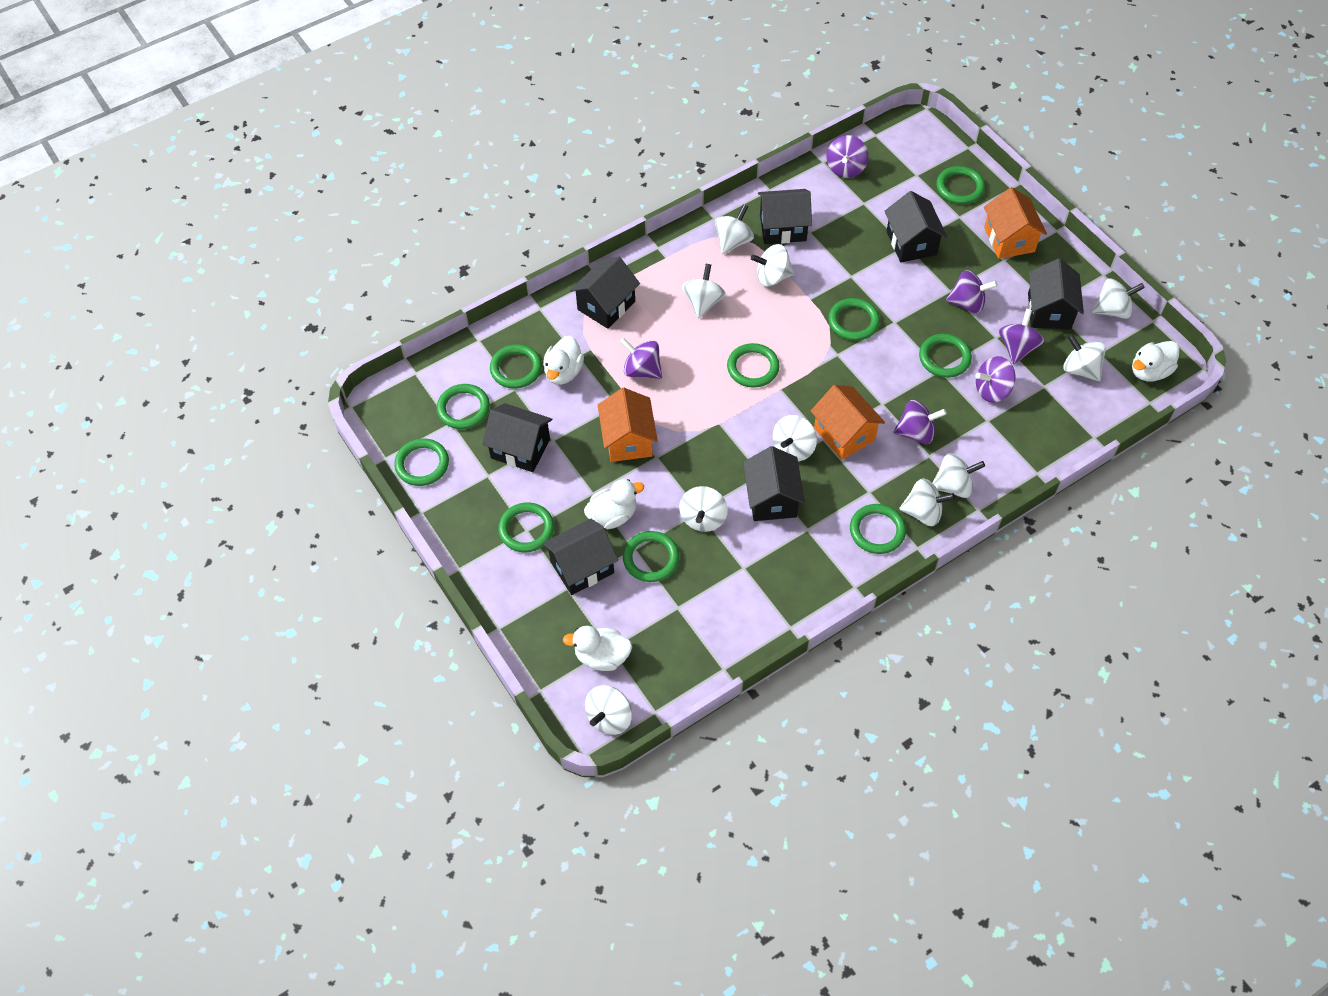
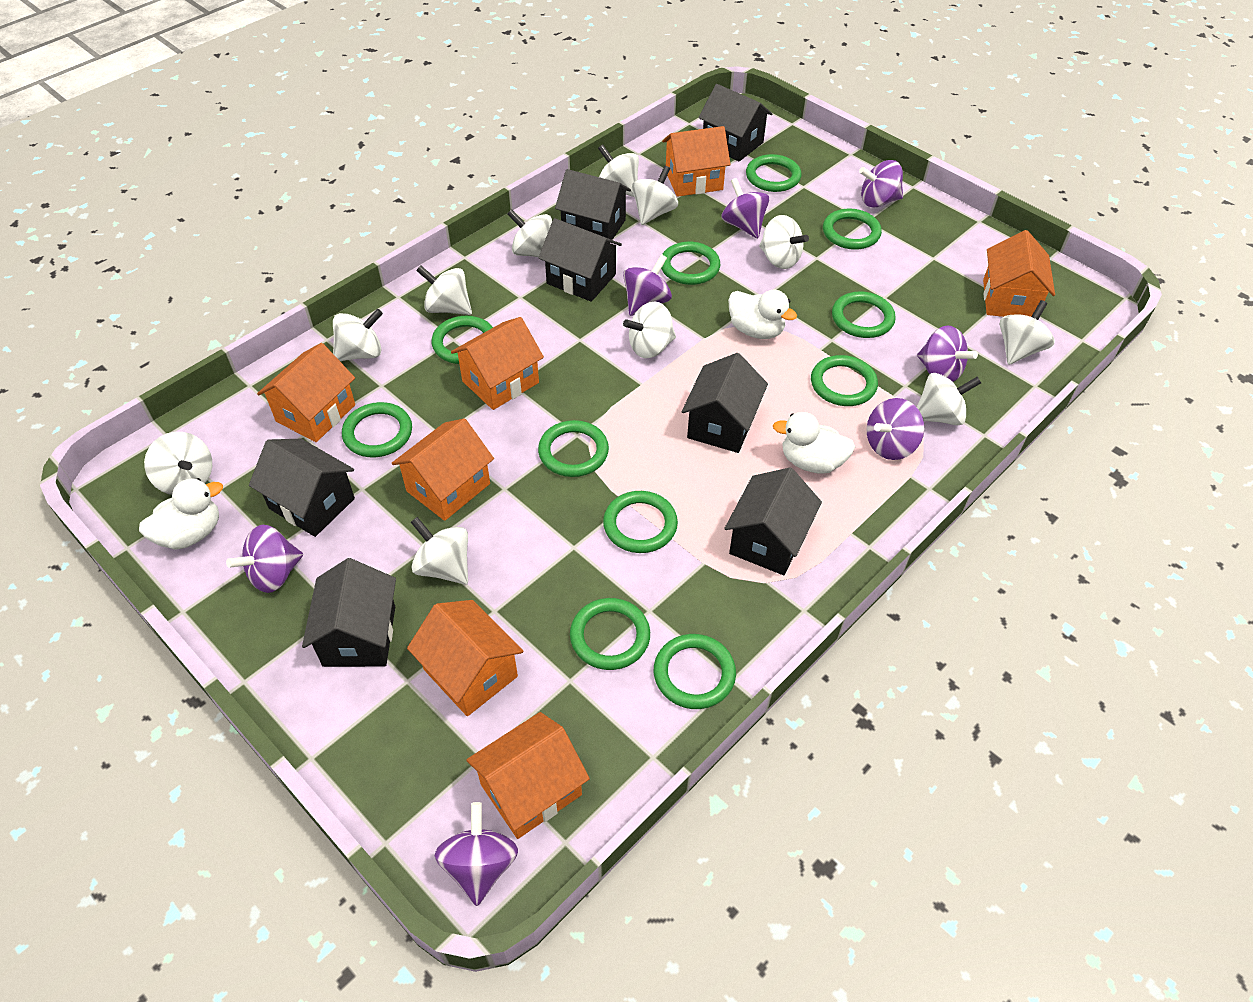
green ring: [394,438,449,486] [437,384,490,429] [490,344,542,388] [498,502,554,552] [623,531,679,582] [727,343,780,388] [828,298,880,341] [850,504,906,554] [919,334,972,378] [936,166,985,204] = 10 -> [342,402,412,457] [432,316,493,364] [538,420,609,477] [570,598,650,670] [603,491,678,553] [654,634,736,709] [661,242,720,285] [746,154,801,192] [811,355,878,406] [823,208,882,250] [832,291,896,338] = 11
orange house: [598,388,658,462] [811,385,885,460] [984,187,1047,259] = 3 -> [257,343,355,442] [392,418,494,521] [407,600,523,716] [451,317,544,410] [466,712,590,839] [662,126,731,197] [983,230,1055,317] = 7
purple spinning top: [620,338,662,379] [827,135,869,178] [893,400,947,444] [946,270,998,313] [975,356,1015,403] [999,309,1044,364] = 6 -> [226,525,303,593] [435,802,518,906] [623,254,672,316] [721,178,769,238] [859,160,903,207] [866,398,924,460] [917,325,978,382] = 7
white duck: [543,336,584,385] [563,626,632,671] [584,479,644,529] [1132,341,1180,381] = 4 -> [139,478,223,550] [728,289,797,339] [773,412,855,474] = 3
white spinning top: [585,685,632,735] [679,486,728,532] [682,264,726,319] [715,204,754,254] [751,244,794,287] [773,415,817,461] [900,478,955,526] [933,453,985,498] [1063,334,1106,381] [1092,278,1145,319] = 10 -> [144,432,212,495] [333,309,383,361] [411,517,468,585] [416,265,472,315] [507,209,552,257] [598,144,639,197] [623,301,676,358] [632,166,678,225] [759,215,809,269] [917,373,981,425] [1000,300,1054,365] = 11

